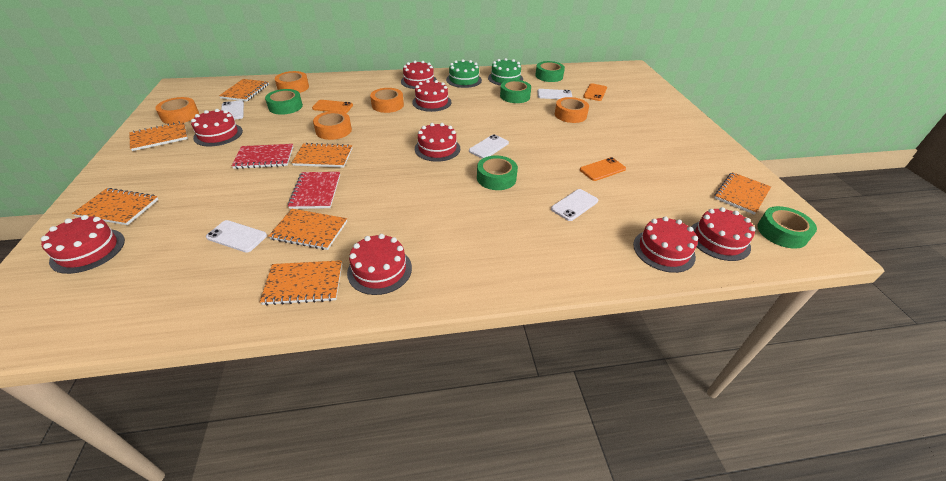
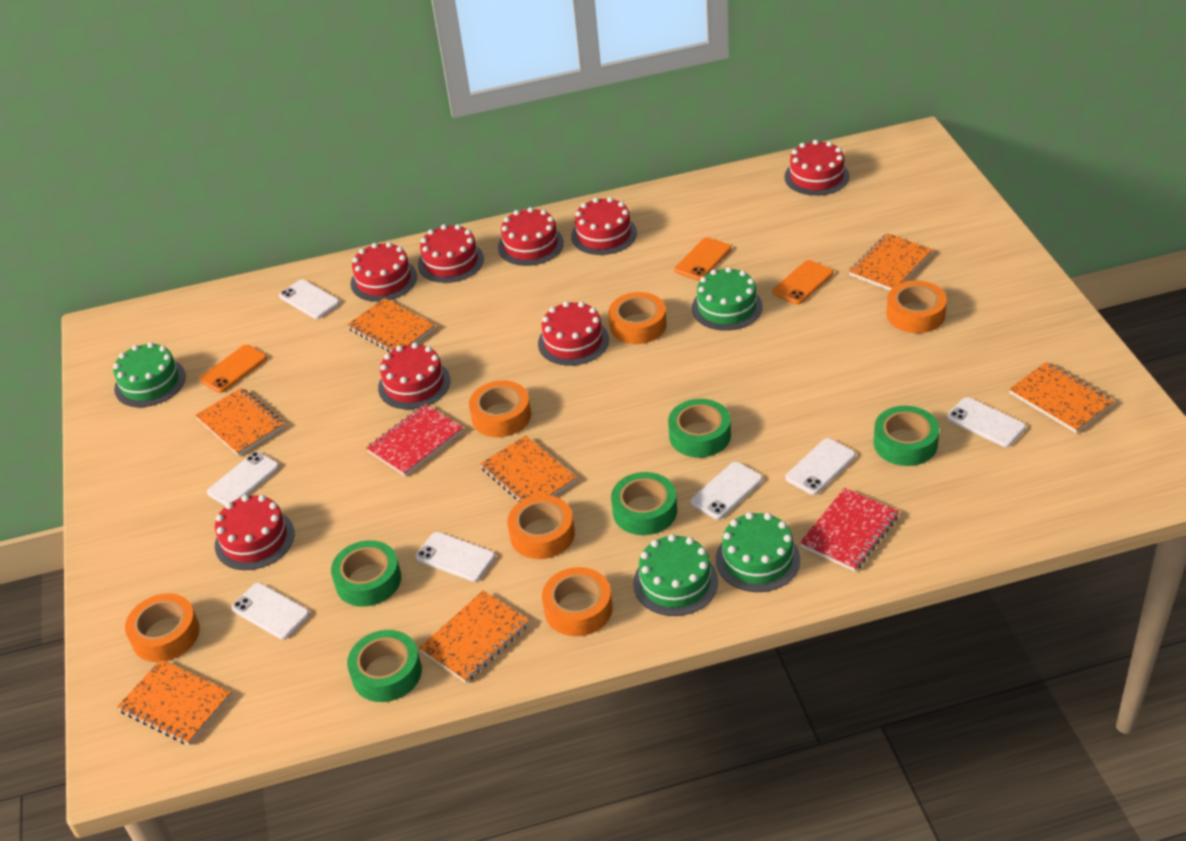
green cake: [446,59,482,88] [488,58,523,86] = 2 -> [113,342,186,407] [633,534,718,616] [692,267,763,331] [716,512,800,592] = 4
orange tape: [155,97,199,124] [275,71,309,93] [313,111,352,140] [370,88,404,113] [555,97,589,123] = 5 -> [125,593,200,662] [469,380,531,437] [507,495,575,559] [542,567,613,636] [609,292,667,344] [887,280,947,333] = 6
white phone: [206,220,267,253] [221,100,244,120] [469,134,509,159] [537,89,572,99] [551,189,598,221] = 5 -> [207,452,279,506] [231,583,310,640] [279,279,340,319] [416,532,495,582] [691,462,763,520] [785,438,856,495] [947,397,1026,447] = 7

